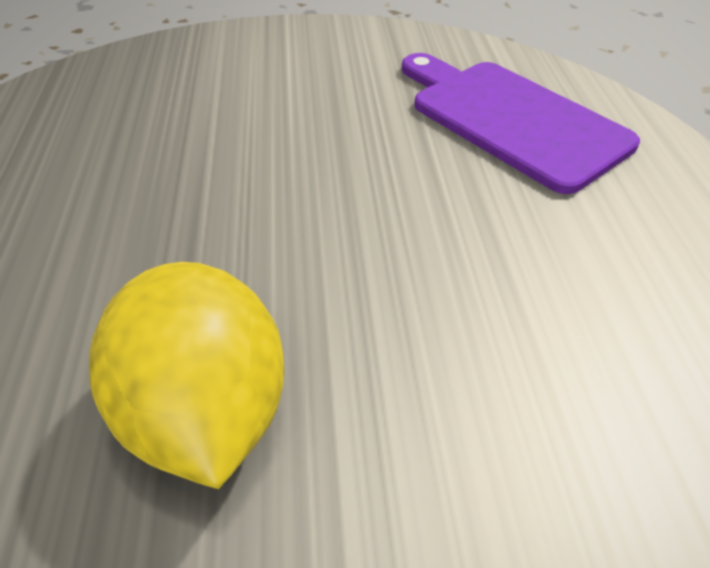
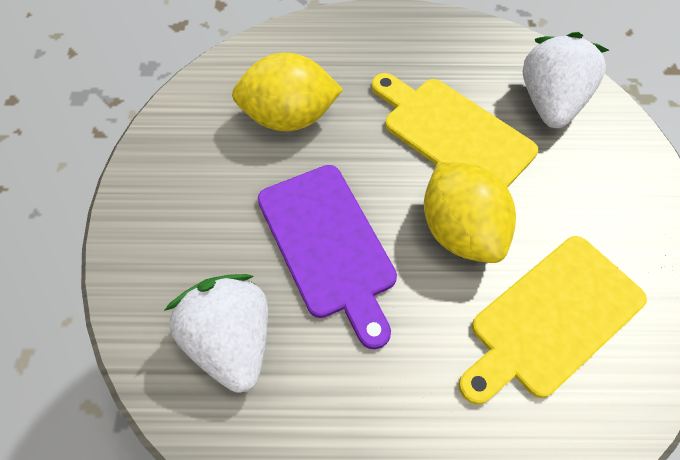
white strawberry: none = 0 -> [164,274,268,393] [523,32,609,128] = 2
yellow cutting board: none = 0 -> [371,73,538,188] [459,236,647,404] = 2
yellow lemon: [89,262,285,489] = 1 -> [232,53,343,131] [424,162,516,263] = 2

